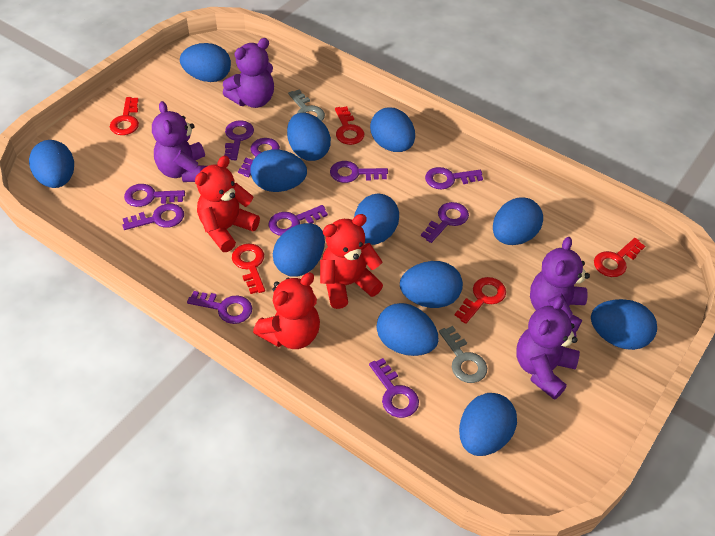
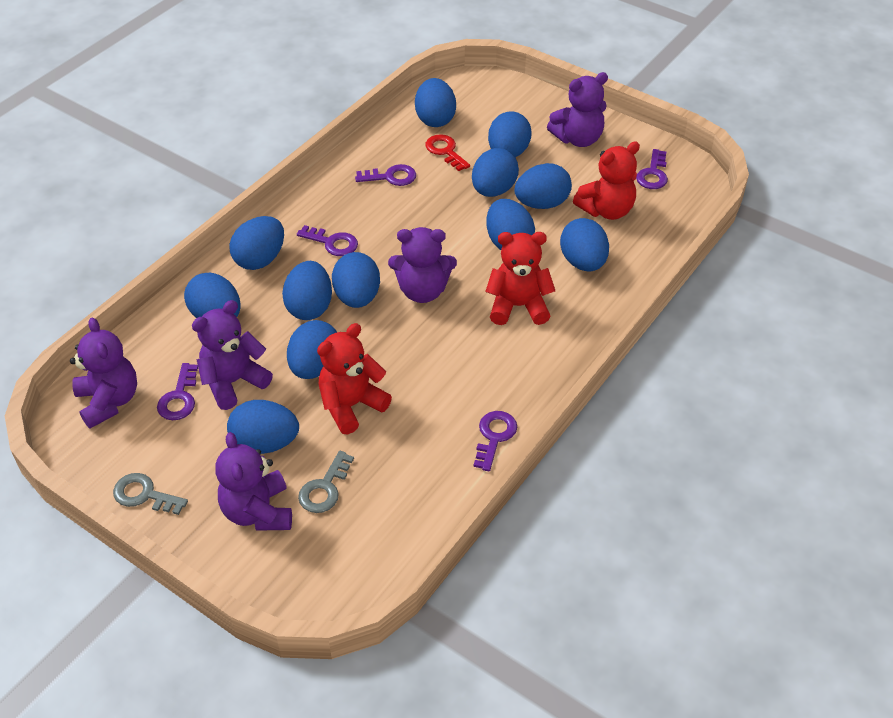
purple key: [122,204,184,230] [124,184,185,207] [187,291,252,324] [224,120,254,160] [238,138,280,177] [268,205,328,236] [330,161,388,183] [369,358,419,418] [421,202,469,243] [425,167,483,189] = 10 -> [157,363,198,420] [297,225,358,256] [355,164,416,186] [474,411,517,471] [636,149,668,189] = 5
purple teddy bear: [152,101,207,182] [223,38,274,108] [516,296,580,400] [530,237,590,332] = 4 -> [70,317,137,428] [192,300,273,410] [215,432,292,531] [388,227,457,303] [547,72,608,147] = 5
red key: [110,97,139,135] [232,244,265,294] [335,106,364,145] [455,277,506,324] [594,238,645,277] = 5 -> [425,134,470,171] = 1

